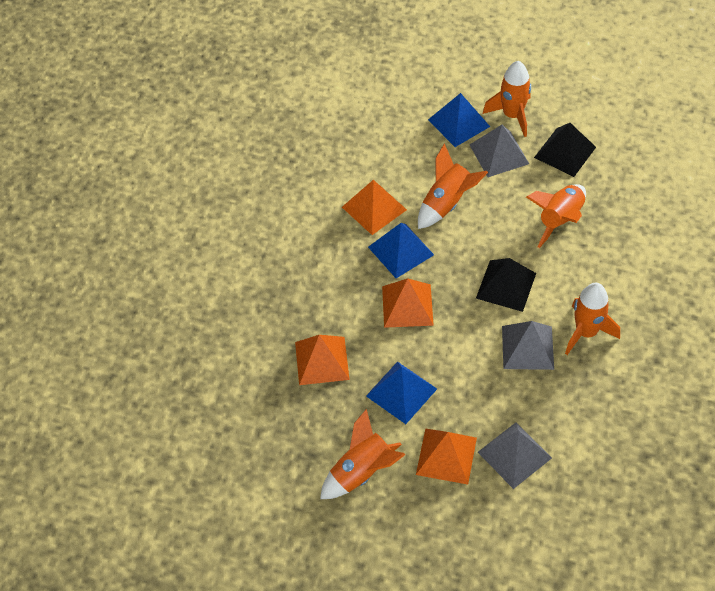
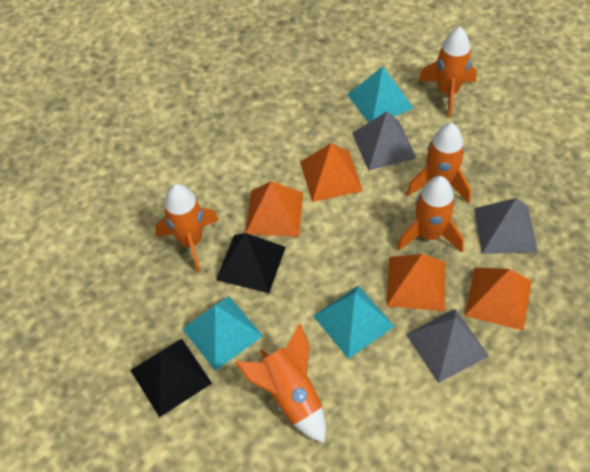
blue pyramid: [366,361,437,424] [368,223,434,278] [428,93,490,147] = 3 -> none = 0
turquoise pyramid: none = 0 -> [182,296,263,371] [313,285,395,359] [347,66,413,123] = 3

